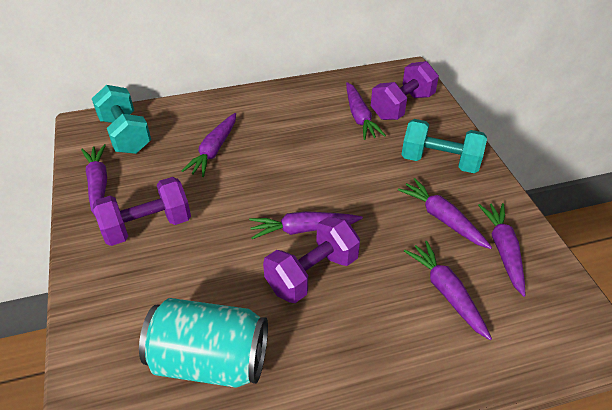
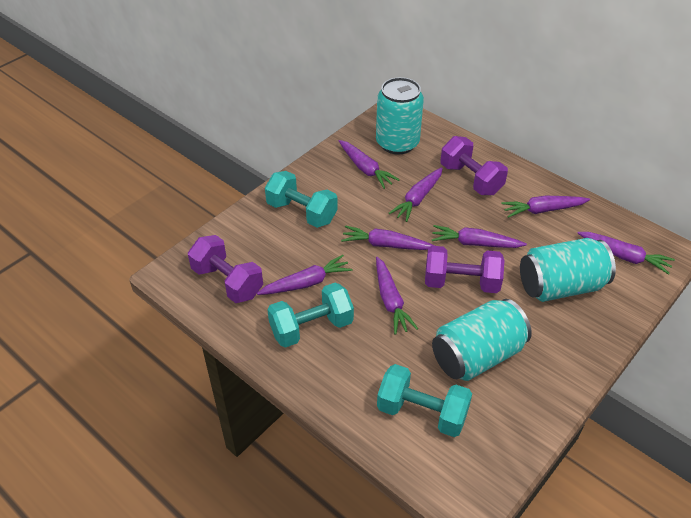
purple carrot: [81,144,107,217] [182,113,236,177] [249,211,363,239] [346,82,386,140] [398,178,492,249] [404,241,492,340] [478,203,526,297] = 7 -> [257,255,353,295] [339,140,400,189] [341,225,435,250] [376,257,418,335] [389,167,443,222] [432,225,527,248] [501,196,590,218] [577,232,675,275] = 8
turquoise can: [139,298,268,388] = 1 -> [376,77,424,155] [432,299,532,381] [520,238,616,302] = 3
turquoise dumbbell: [92,85,151,154] [401,119,487,173] = 2 -> [265,171,338,228] [267,282,354,348] [377,364,472,437] = 3

